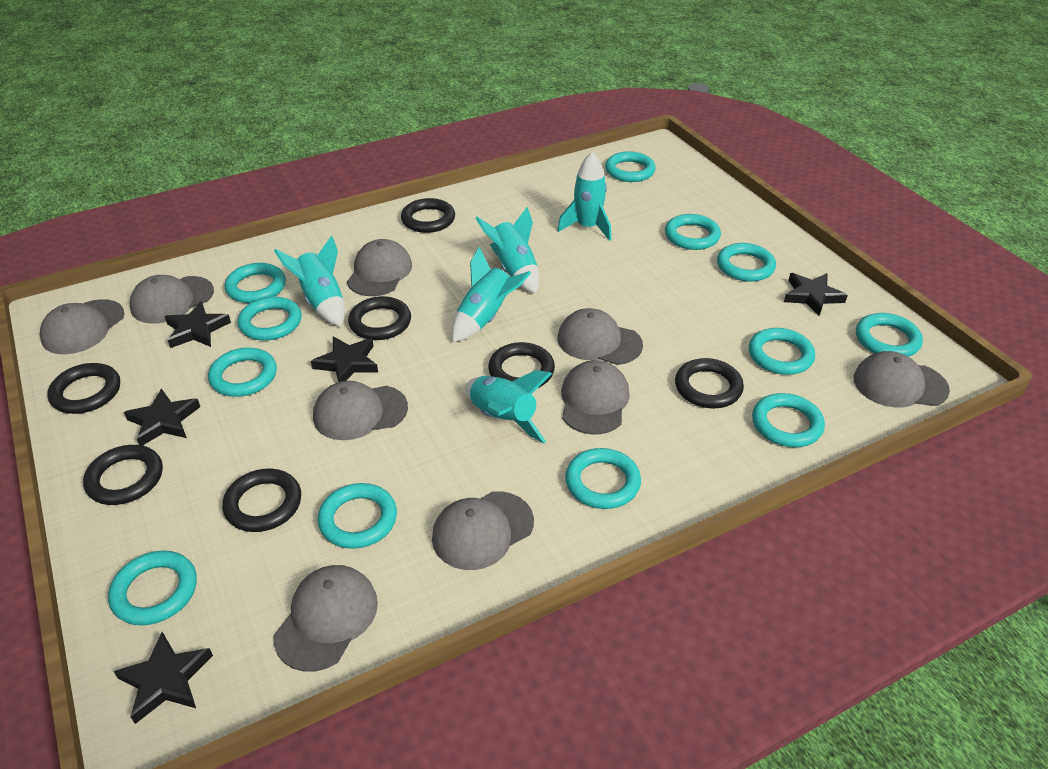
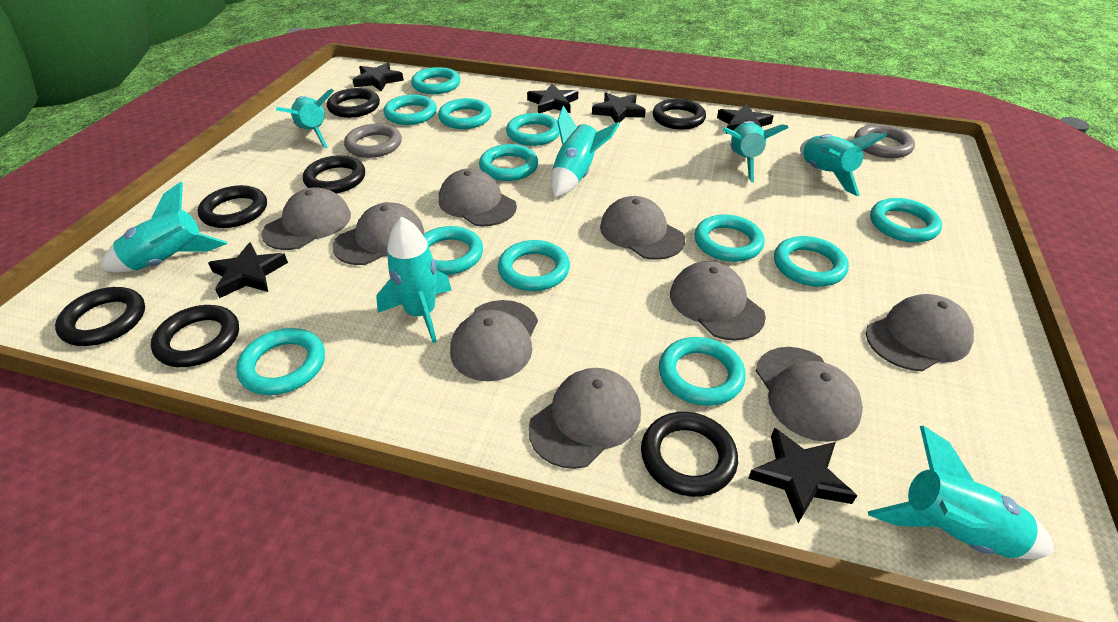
black star: [113,632,213,724] [124,388,201,445] [165,302,231,348] [311,336,378,382] [784,273,848,316] = 5 -> [208,242,288,298] [352,62,404,91] [527,84,578,113] [592,93,646,123] [717,104,774,134] [748,428,857,523] = 6
grey ring: none = 0 -> [344,124,402,158] [854,124,915,158] = 2
turquoise rocket: [274,235,345,326] [452,247,531,342] [465,370,552,443] [475,207,539,294] [557,152,611,241] = 5 -> [101,182,227,272] [276,89,334,149] [376,216,452,343] [551,106,620,198] [722,121,789,182] [800,133,888,196] [868,426,1054,559] = 7

